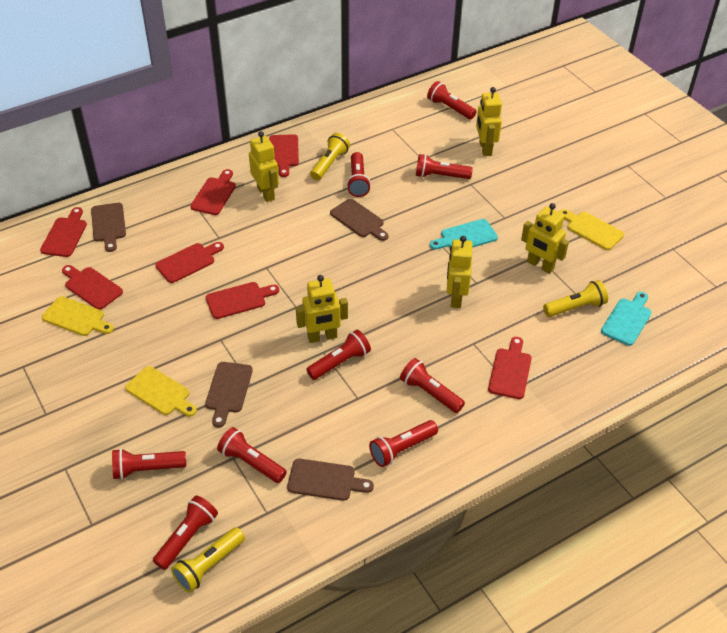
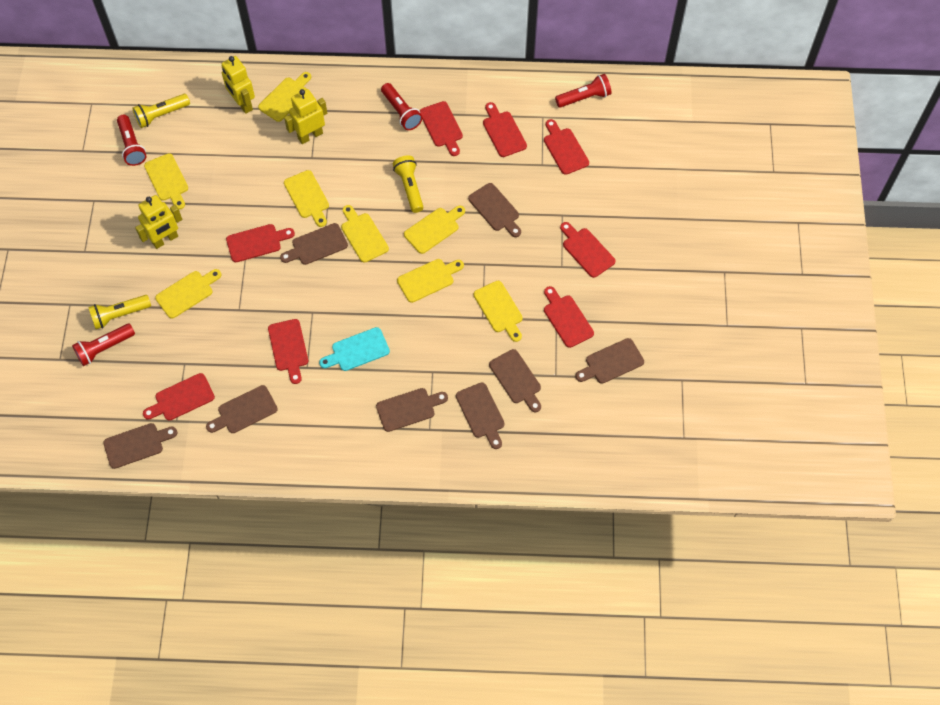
brown cutting board: [91,203,126,252] [205,362,253,427] [287,459,374,501] [330,199,389,241] = 4 -> [103,423,177,469] [206,385,278,433] [280,223,348,265] [376,388,448,432] [456,383,505,449] [468,183,521,237] [489,349,541,412] [575,338,644,384] = 8
red cutting board: [40,207,87,257] [62,265,123,310] [155,242,224,283] [191,169,236,215] [206,282,279,319] [269,134,299,177] [488,337,532,399] = 7 -> [143,373,215,421] [226,224,295,262] [268,319,308,384] [420,101,463,156] [483,102,527,157] [544,119,589,175] [544,286,594,348] [560,222,615,278] = 8
red flashlight: [112,448,186,480] [153,495,218,570] [217,427,287,483] [306,330,371,380] [347,152,371,197] [369,420,438,467] [400,358,465,413] [416,154,473,179] [427,81,477,119] = 9 -> [72,324,135,366] [117,115,147,166] [381,83,422,130] [555,74,612,108] = 4
turquoise cutting board: [430,219,498,250] [601,292,652,346] = 2 -> [319,327,390,371] = 1
yellow cutting board: [42,296,114,336] [125,366,197,417] [559,209,624,250] = 3 -> [144,153,188,210] [155,269,221,319] [258,72,311,122] [284,170,329,227] [341,205,389,263] [397,259,464,303] [404,205,465,254] [474,281,523,342] = 8
yellow robot: [249,131,279,202] [296,275,348,343] [447,236,473,308] [476,87,502,156] [521,203,569,274] = 5 -> [135,195,182,249] [222,56,255,114] [284,89,327,144] = 3

